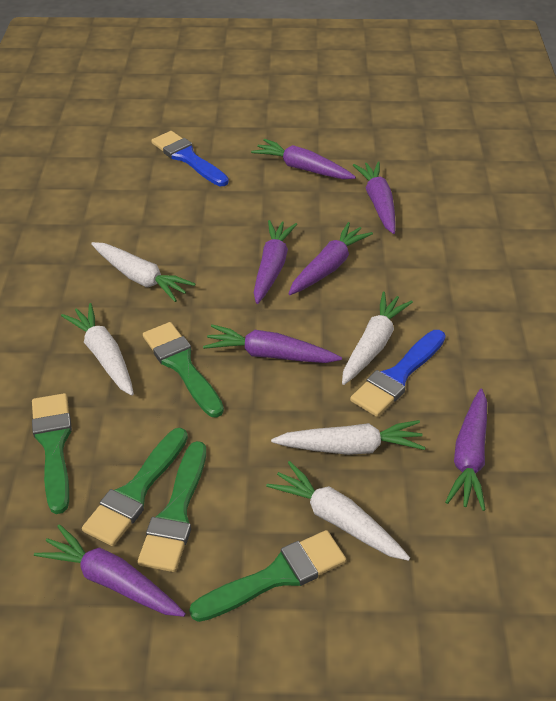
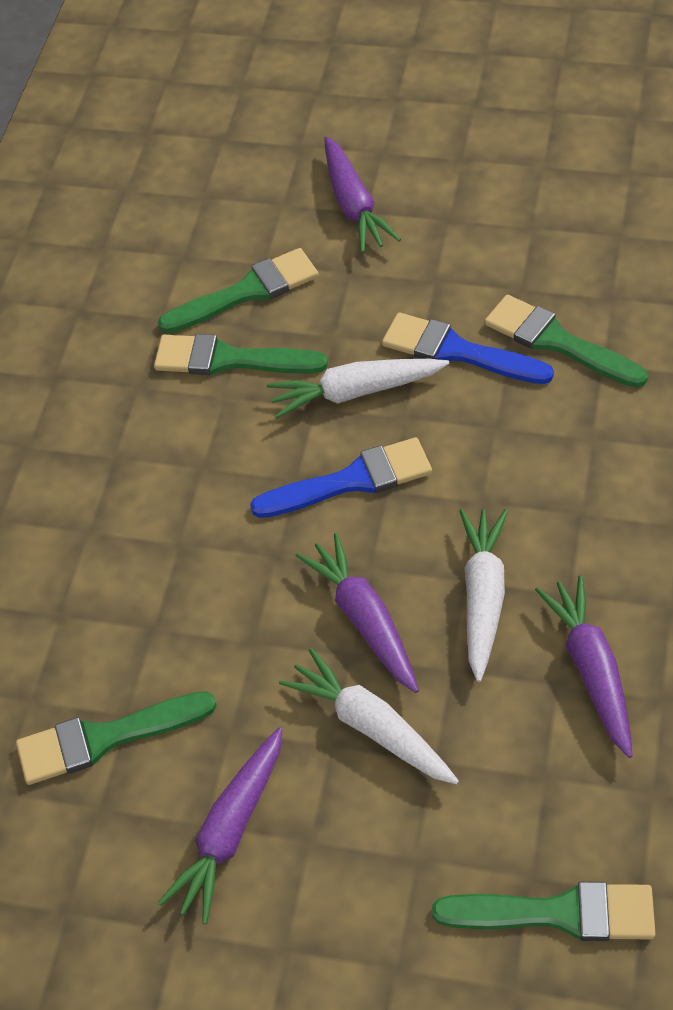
purple carrot: [34,524,186,617] [203,324,342,363] [251,138,356,179] [254,220,297,304] [288,222,373,295] [353,161,396,234] [445,389,487,511] = 7 -> [158,727,282,924] [296,533,419,693] [324,136,401,253] [535,575,633,758] = 4
white carrot: [61,303,134,396] [91,242,195,302] [266,461,410,561] [271,420,425,455] [342,292,413,385] = 5 -> [267,359,450,418] [279,648,459,784] [459,509,508,682] = 3

